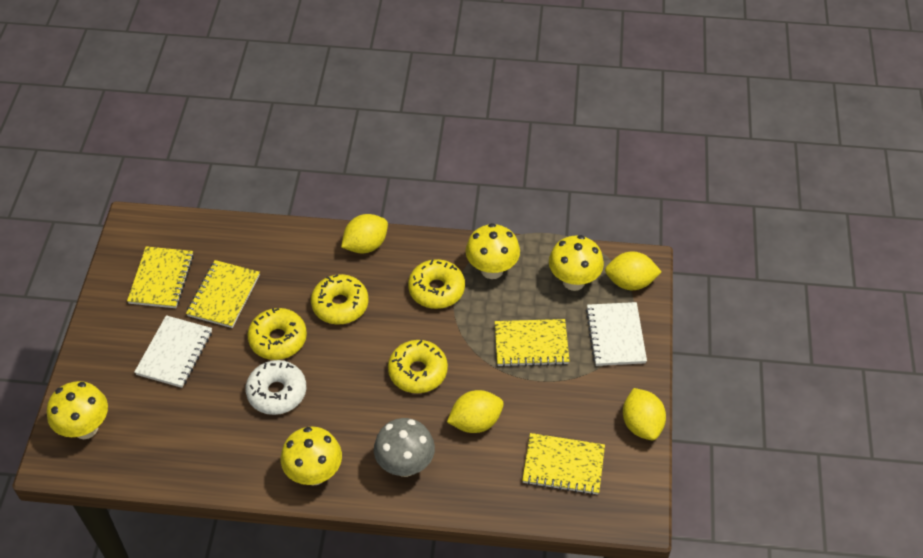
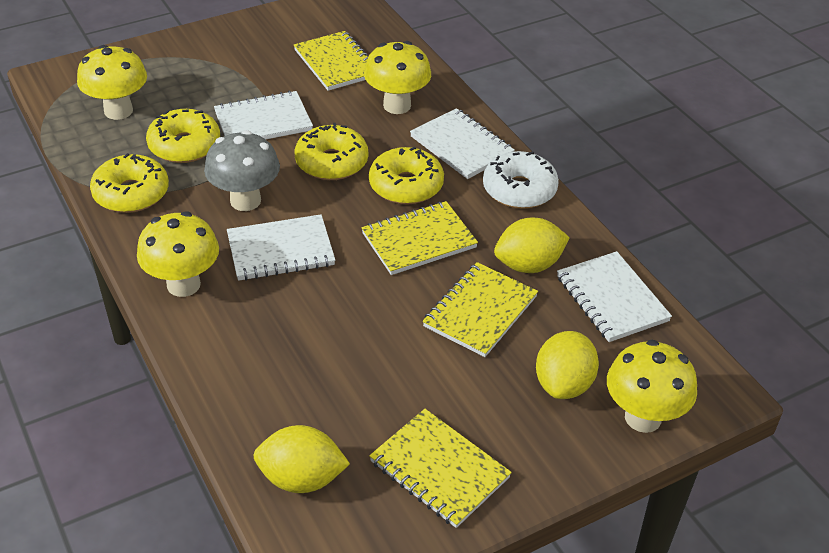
white notebook: [134,315,212,388] [586,302,647,366] = 2 -> [214,91,313,139] [227,214,335,281] [410,108,515,179] [557,251,672,342] = 4
yellow lemon: [341,214,388,254] [447,390,504,433] [605,251,662,290] [623,388,666,440] = 4 -> [253,425,350,493] [494,218,570,273] [536,331,599,399] = 3

